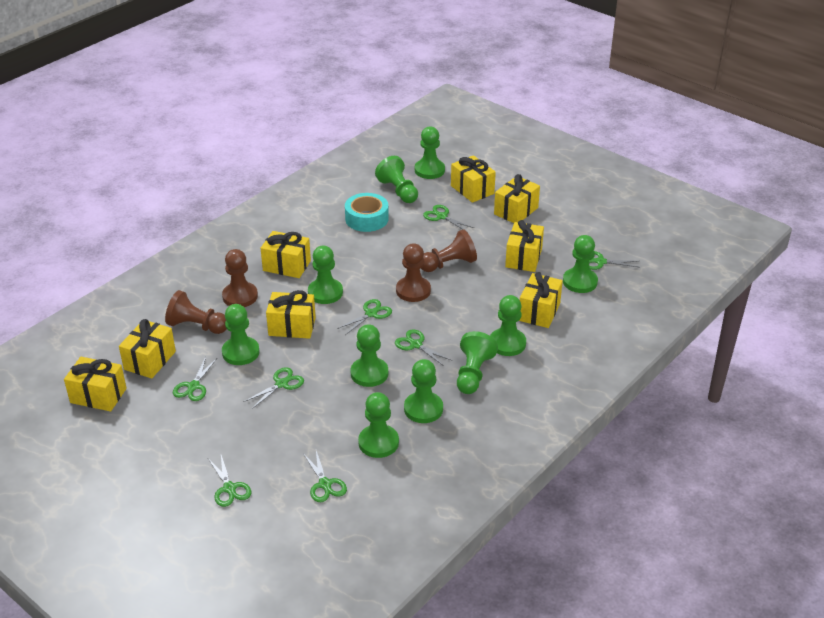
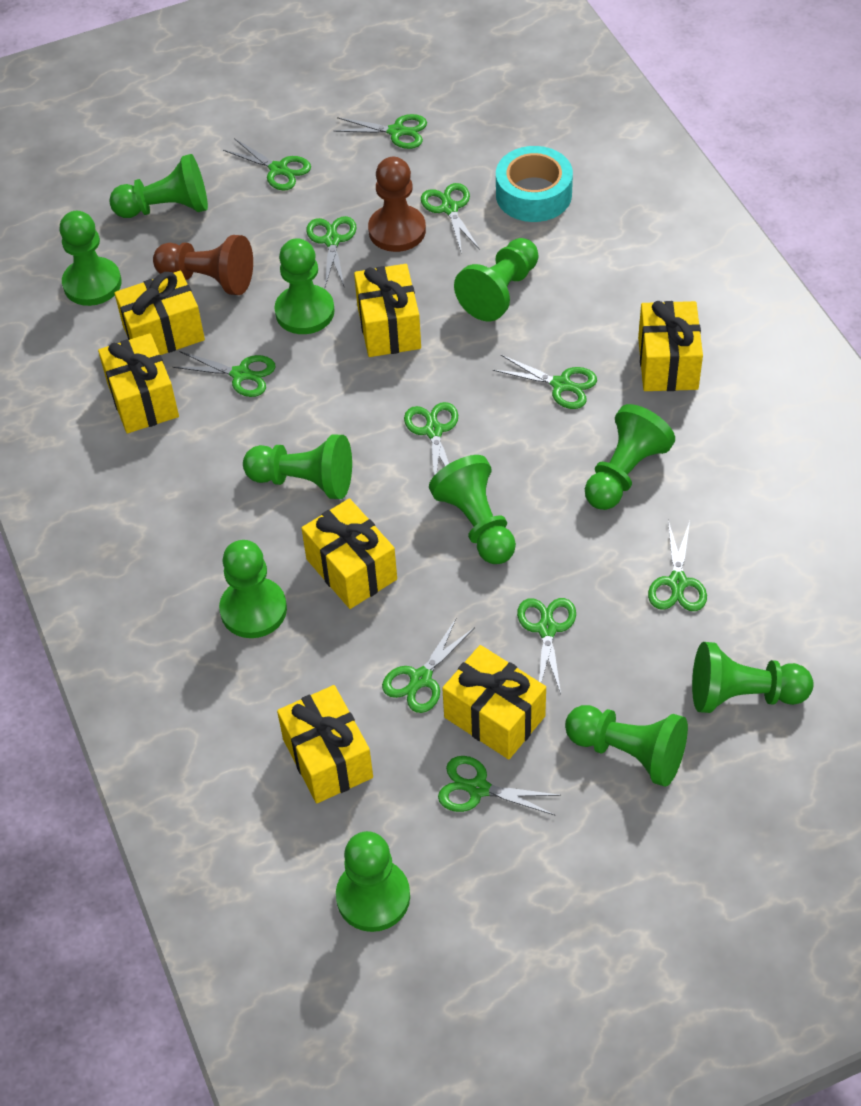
brown pawn: [165,290,227,334] [222,249,258,307] [396,243,431,302] [421,229,477,272] = 4 -> [153,235,253,295] [368,157,426,252] = 2
green pawn: [222,304,260,365] [308,245,343,304] [351,324,388,387] [358,392,399,458] [375,156,418,203] [404,359,443,423] [415,126,445,179] [457,331,498,394] [490,295,526,356] [563,235,598,293] = 10 -> [60,211,122,306] [109,154,208,218] [219,540,287,638] [243,434,352,499] [275,238,334,334] [336,831,410,932] [429,455,516,564] [454,238,539,321] [565,705,688,787] [585,404,675,510] [692,642,813,713] = 11
green scissors: [173,357,217,401] [209,455,251,507] [243,367,304,409] [303,451,347,502] [337,299,392,335] [395,329,451,366] [423,205,474,230] [589,251,640,270] = 8 -> [172,351,276,397] [223,138,311,191] [306,216,357,286] [334,114,427,149] [382,619,475,713] [404,402,458,475] [421,183,480,254] [438,756,561,816] [493,355,597,409] [517,598,576,694] [648,520,707,611] = 11
yellow gift: [64,357,127,411] [119,319,176,379] [261,231,311,278] [266,290,316,339] [451,155,496,203] [494,174,540,223] [505,220,544,272] [519,272,563,328] = 8 -> [98,333,179,433] [114,271,205,355] [277,685,373,803] [301,498,397,609] [354,264,421,357] [442,645,546,759] [638,301,703,391] = 7

